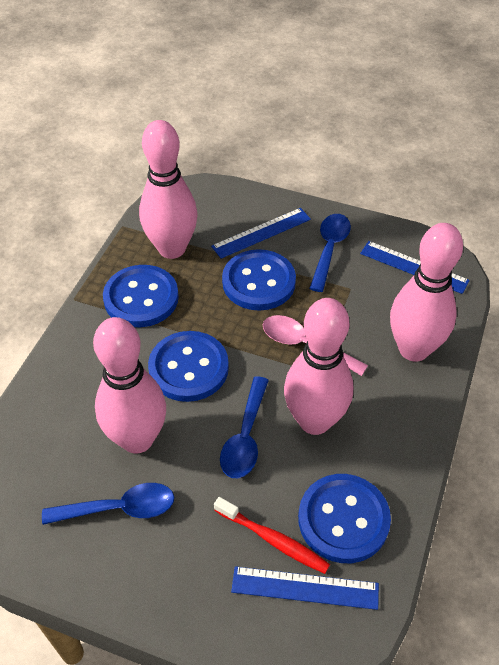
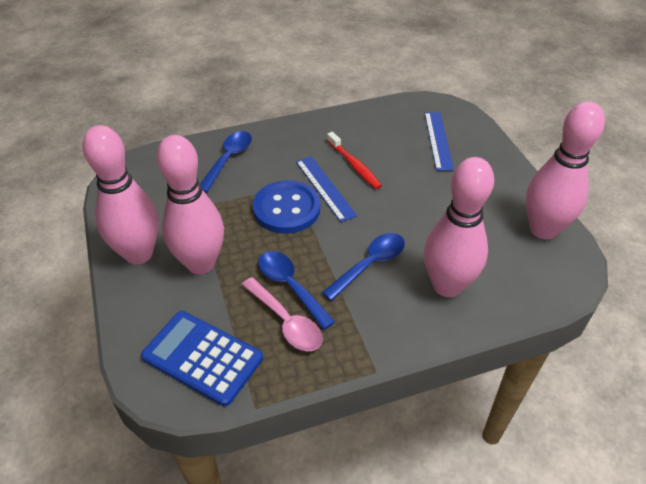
blue button: [103,265,179,327] [148,331,229,402] [222,249,296,311] [298,474,391,563] = 4 -> [253,180,320,234] = 1
blue calculator: none = 0 -> [141,311,263,406] = 1
blue ruler: [211,208,311,259] [231,566,379,610] [360,241,470,294] = 3 -> [296,156,357,222] [424,112,454,171] = 2

